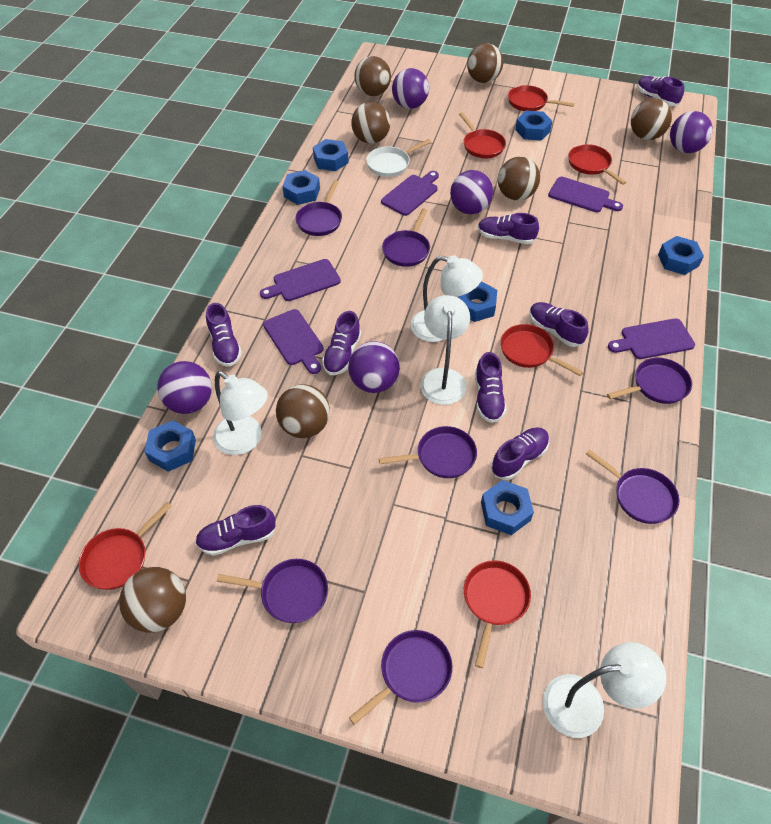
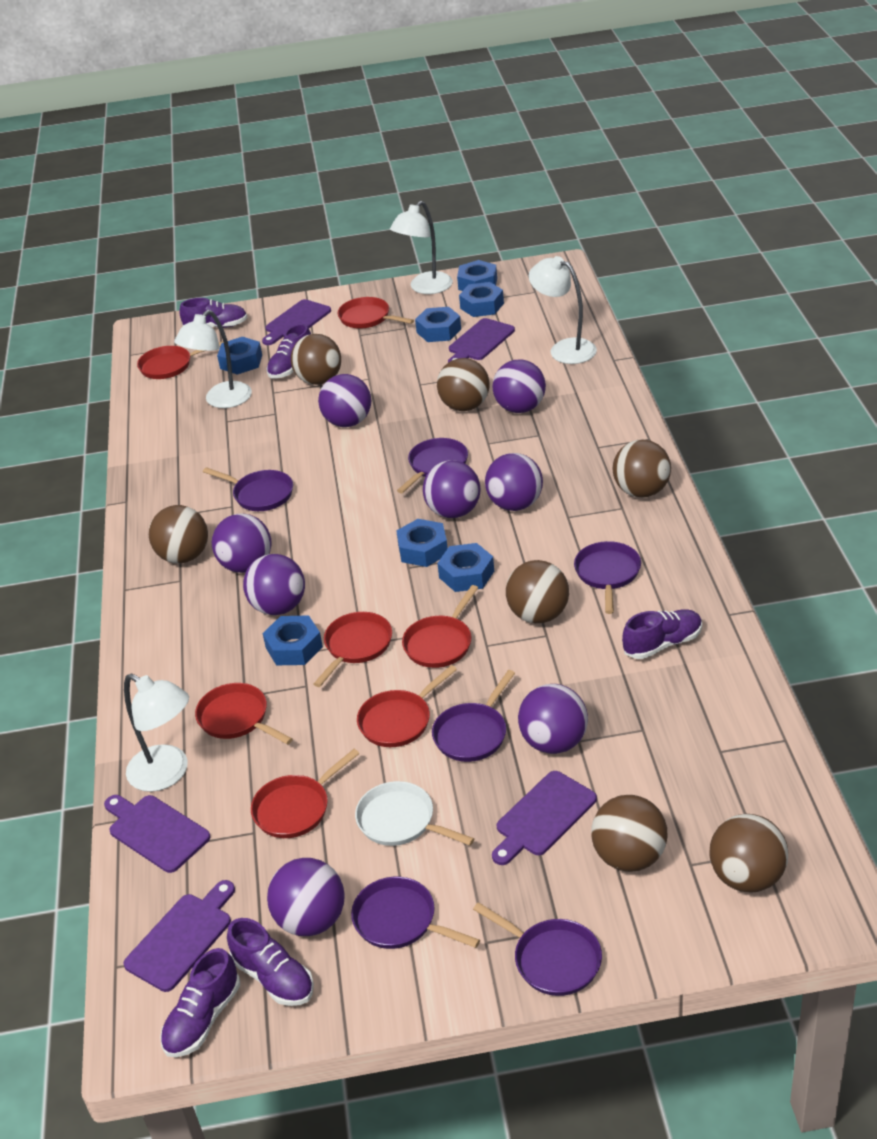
purple ball: [157,361,212,414] [348,341,400,393] [392,68,429,109] [450,170,493,214] [670,111,713,153] = 5 -> [212,514,272,573] [243,554,305,615] [267,858,345,936] [318,374,371,427] [423,460,480,518] [485,453,543,511] [492,359,546,413] [518,684,588,754] = 8
purple pan: [217,559,328,623] [295,180,342,236] [349,630,452,725] [379,426,477,478] [382,209,430,267] [586,449,680,524] [607,358,692,404] = 7 -> [203,467,293,511] [351,877,480,949] [397,438,468,493] [432,670,515,762] [473,902,602,996] [574,541,641,614] = 6
purple shoe: [195,505,276,556] [206,303,242,367] [322,311,361,375] [475,352,507,423] [478,213,539,244] [491,427,549,480] [529,302,588,347] [637,76,684,106] = 8 -> [160,948,240,1057] [179,298,247,328] [227,918,314,1006] [267,324,311,379] [622,609,702,659] = 5
red pan: [79,502,172,590] [459,112,506,158] [464,560,531,668] [500,324,584,376] [508,85,574,111] [568,144,626,185] = 6 -> [137,341,224,379] [195,683,293,745] [251,749,360,838] [314,612,392,687] [338,297,414,328] [357,665,457,747] [402,585,478,668] = 7

